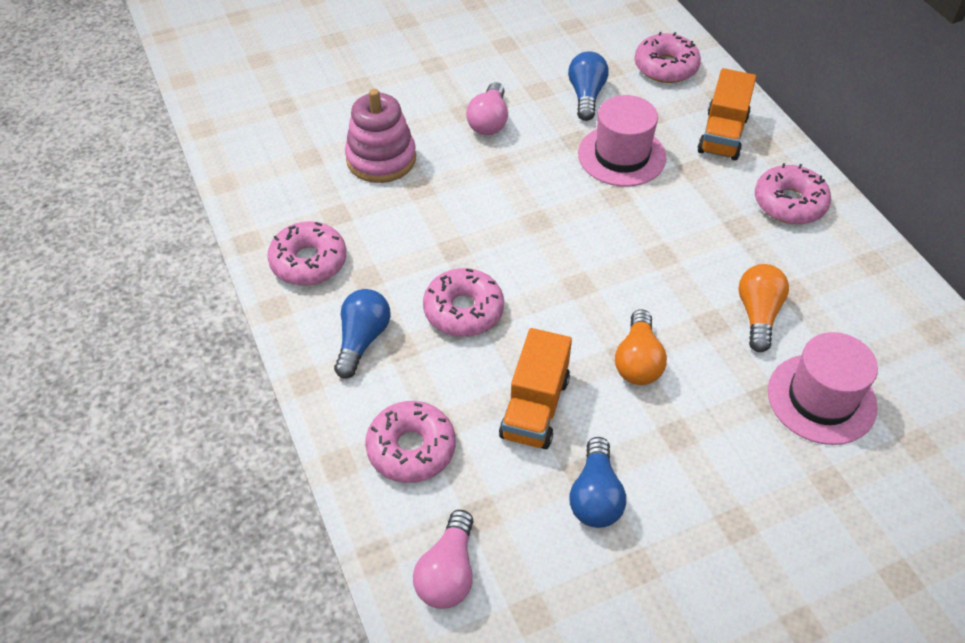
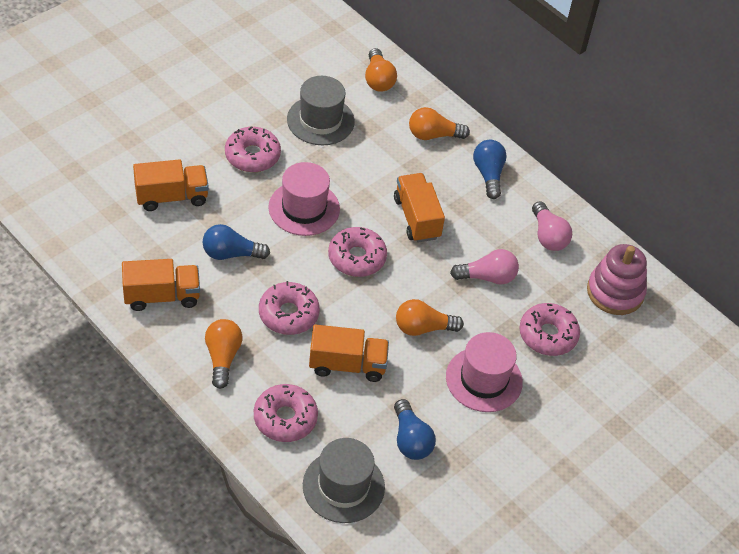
grey hat: none = 0 -> [287,76,355,145] [303,438,385,523] = 2
orange light bulb: [615,309,667,385] [738,264,789,352] = 2 -> [205,319,243,389] [365,48,397,92] [396,299,464,336] [409,107,470,140] = 4
orange truck: [499,328,572,449] [697,68,756,160] = 2 -> [122,259,200,311] [133,159,209,211] [309,325,389,382] [394,173,445,242] = 4

